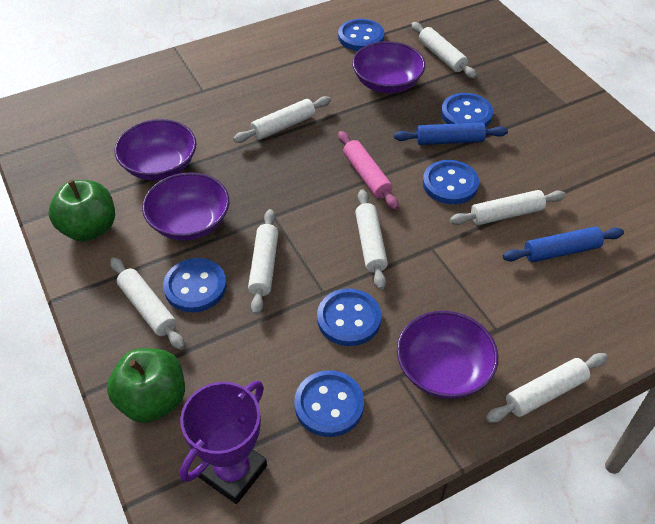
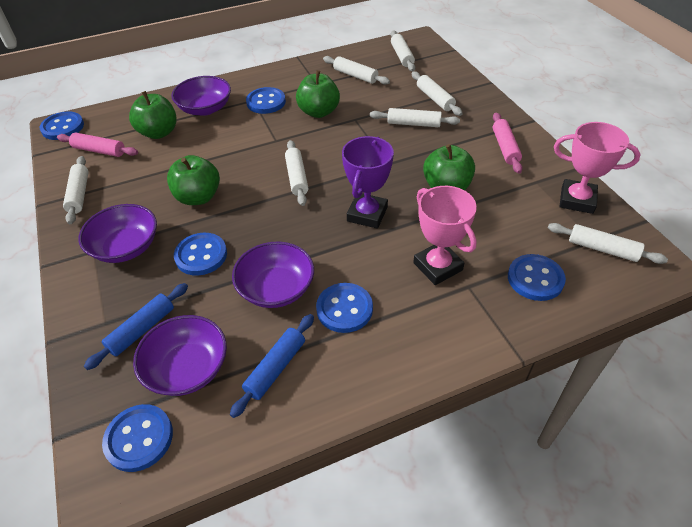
green apple: [49,180,115,242] [107,348,185,423] = 2 -> [129,91,177,139] [167,155,220,205] [296,70,340,118] [423,144,475,190] = 4
pink rolling pin: [338,131,399,210] = 1 -> [57,133,138,157] [493,113,522,174] = 2
pink trophy: none = 0 -> [413,186,477,285] [554,122,641,214] = 2

